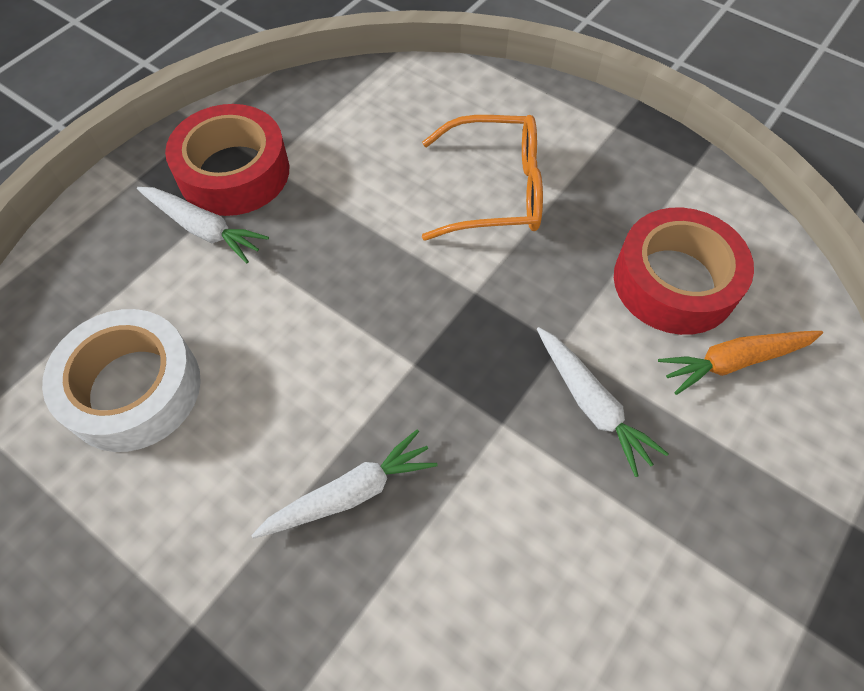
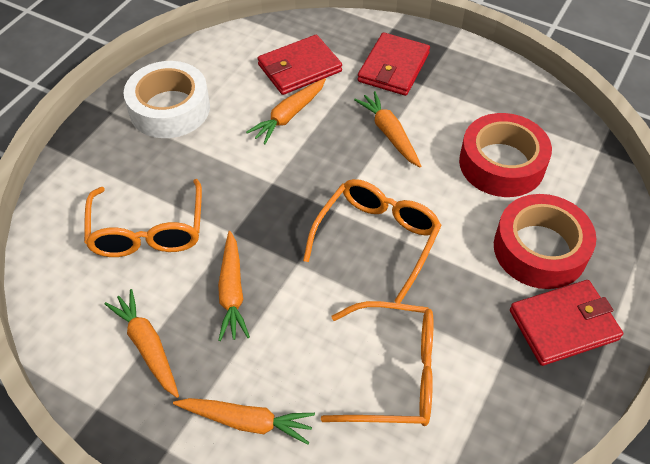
orange carrot: [658,331,823,395] = 1 -> [104,289,179,398] [173,398,315,445] [218,231,250,341] [246,78,326,144] [354,91,421,167] = 5
orange glasses: [422,115,543,241] = 1 -> [84,179,202,257] [303,179,442,303] [321,301,434,426] = 3
red wallet: none = 0 -> [258,35,342,95] [357,32,430,96] [510,280,623,366] = 3
white carrot: [137,187,269,263] [251,429,438,539] [537,327,669,477] = 3 -> none = 0

